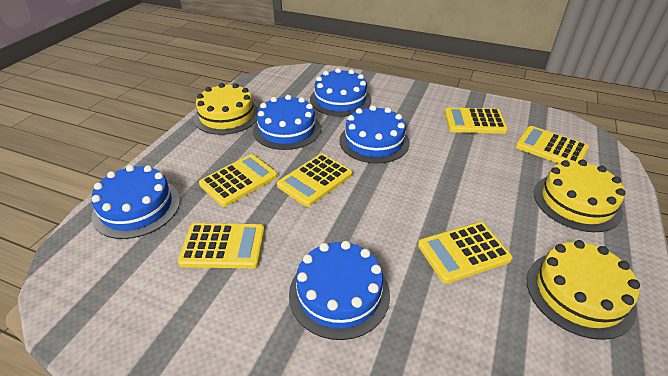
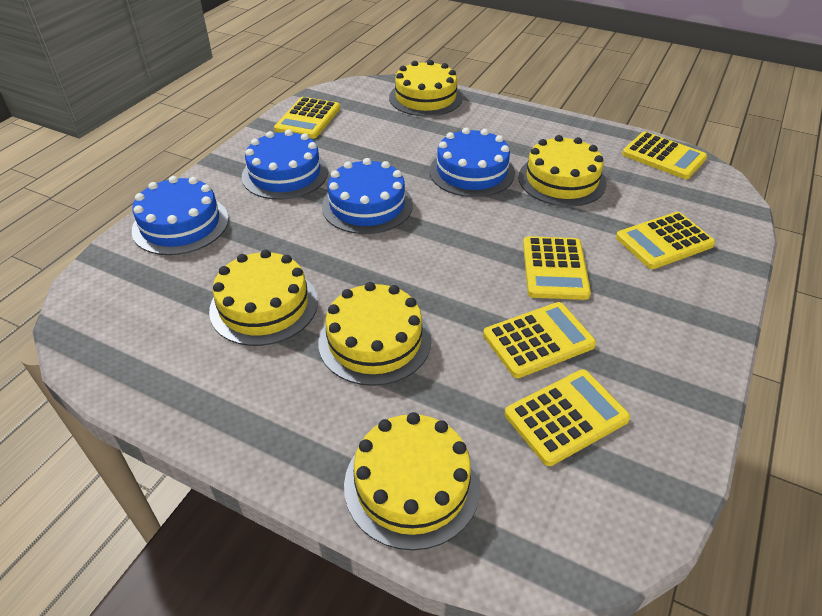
blue cake: [91,165,180,239] [253,95,321,150] [289,241,390,340] [310,68,372,117] [339,105,410,163] = 5 -> [132,176,229,255] [242,129,328,200] [322,158,413,234] [429,128,515,197] = 4
yellow cake: [194,83,259,135] [527,240,640,340] [534,160,625,232] = 3 -> [209,250,318,346] [318,282,431,386] [344,412,480,550] [389,60,463,116] [518,135,606,206] = 5

